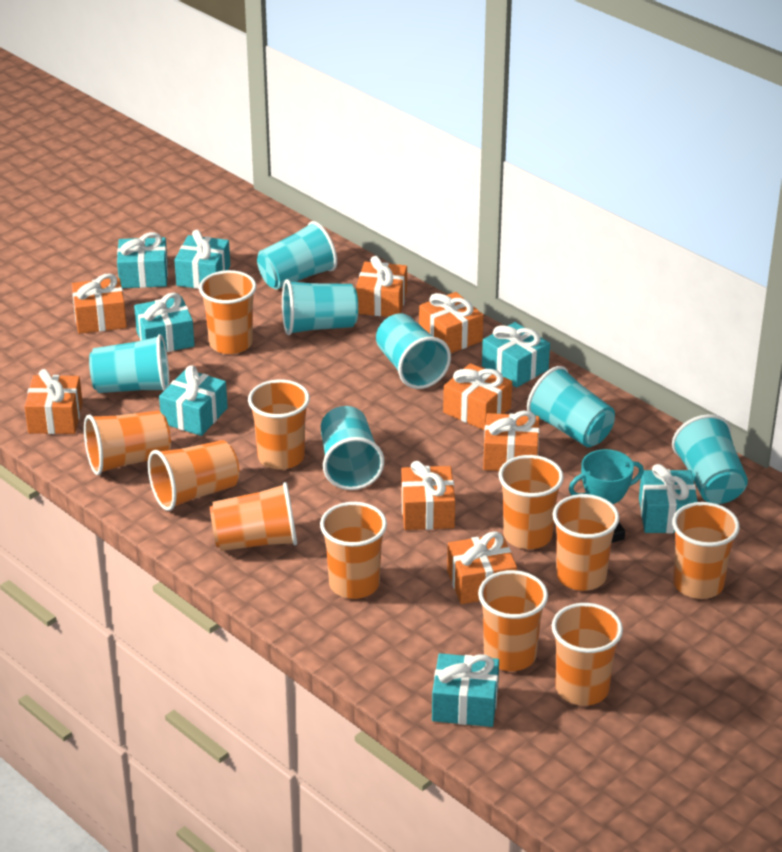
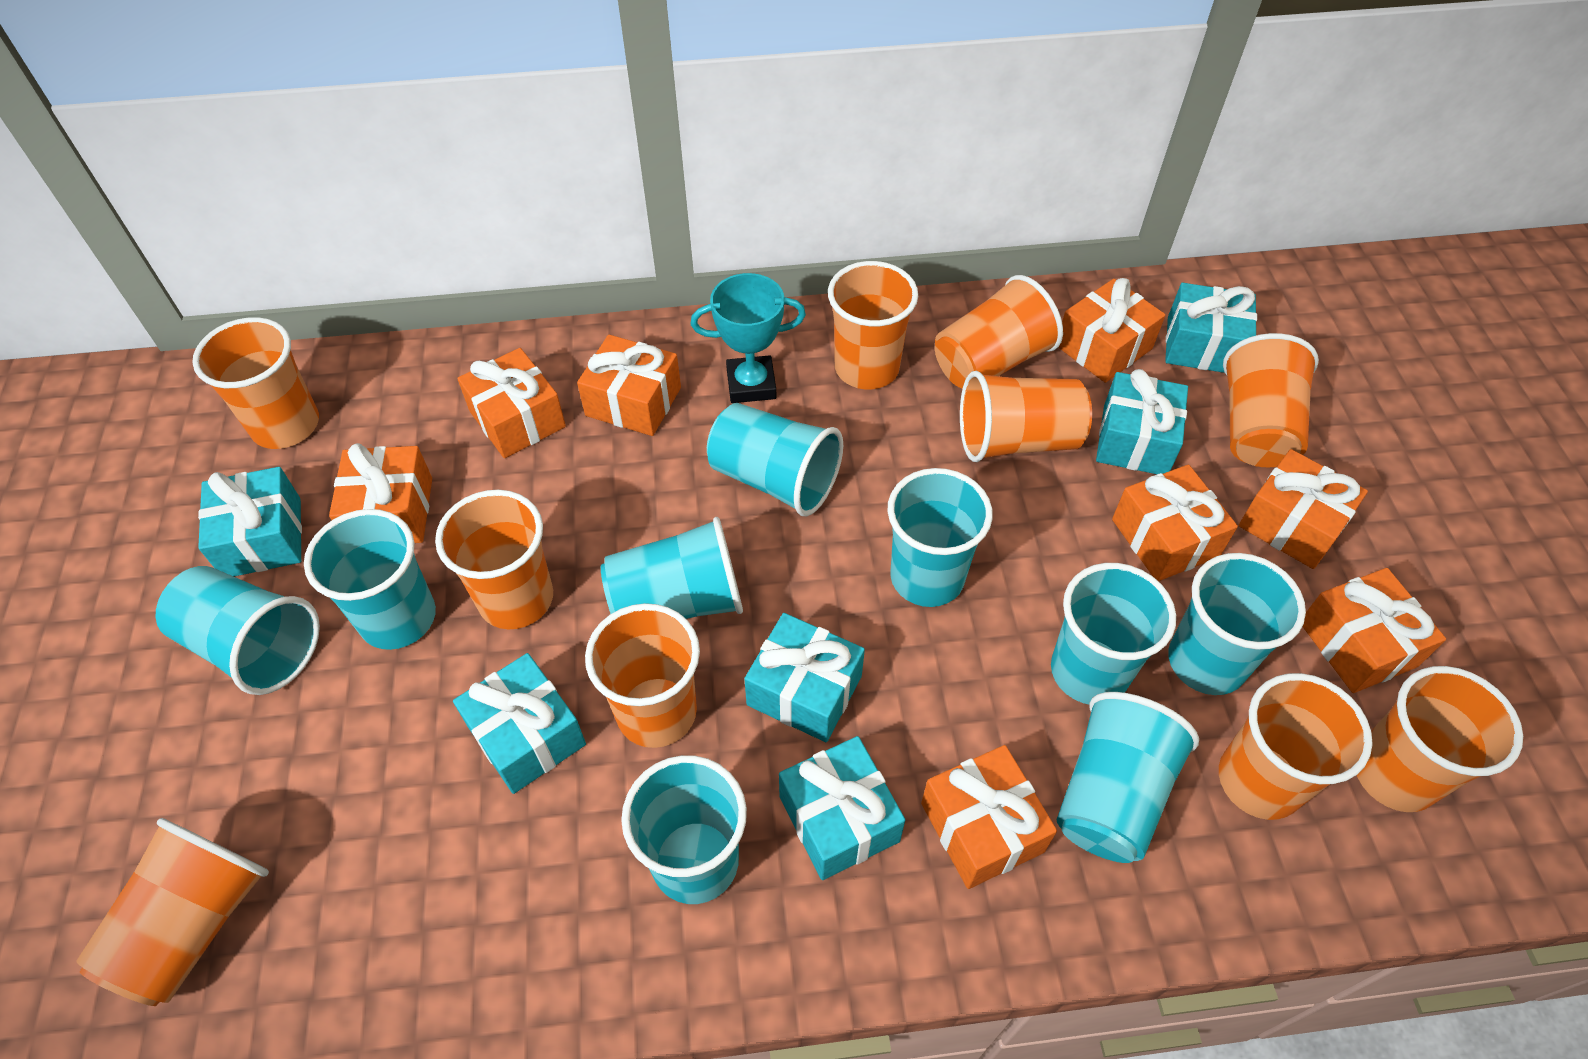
orange cup: [84,411,171,475] [148,440,240,511] [199,270,256,354] [210,482,297,551] [248,380,310,470] [320,502,387,599] [478,570,548,671] [498,455,564,549] [551,603,623,706] [553,494,619,591] [672,502,740,599] = 11 -> [76,818,269,1006] [192,317,319,449] [435,490,553,629] [585,603,700,748] [828,261,918,389] [935,275,1063,389] [960,371,1092,462] [1219,673,1373,820] [1223,333,1319,467] [1357,666,1523,812] = 10
turquoise cup: [89,334,170,393] [257,221,337,290] [282,279,358,336] [321,406,384,490] [376,313,451,389] [527,366,615,447] [672,414,748,504] = 7 -> [155,566,320,695] [304,509,436,650] [601,517,743,619] [621,755,747,904] [707,403,843,517] [887,468,993,607] [1051,563,1176,704] [1057,692,1199,863] [1168,553,1306,695] = 9
turquoise gift: [117,232,168,288] [134,293,195,352] [159,365,228,436] [174,230,230,289] [432,653,499,727] [482,322,550,388] [639,464,698,533] = 7 -> [198,467,302,576] [453,653,586,794] [744,613,865,742] [779,736,905,880] [1096,369,1188,474] [1165,283,1257,373] = 6

